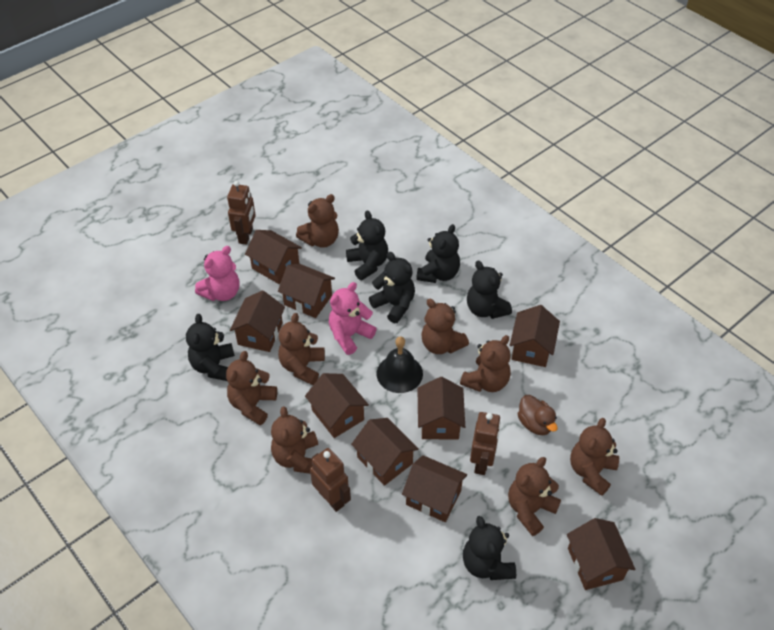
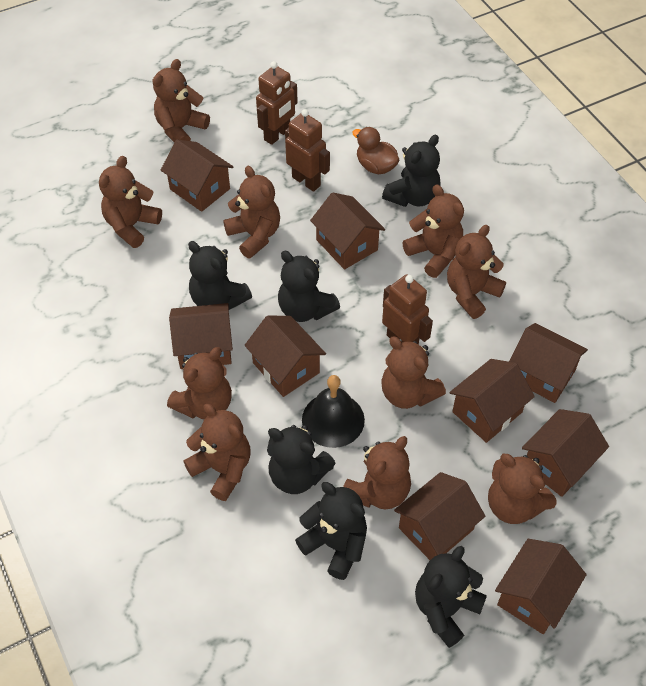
brown teddy bear: [226,351,277,425] [271,406,318,474] [278,313,325,385] [296,194,339,248] [422,299,469,354] [460,335,511,392] [508,457,561,536] [570,418,619,496] = 8 -> [99,156,162,248] [152,59,210,143] [167,347,232,420] [183,404,251,501] [223,166,280,258] [343,436,411,510] [381,337,446,409] [402,184,464,278] [447,225,506,319] [488,454,556,524] = 10
pink teddy bear: [195,246,240,301] [329,282,377,355] = 2 -> none = 0

